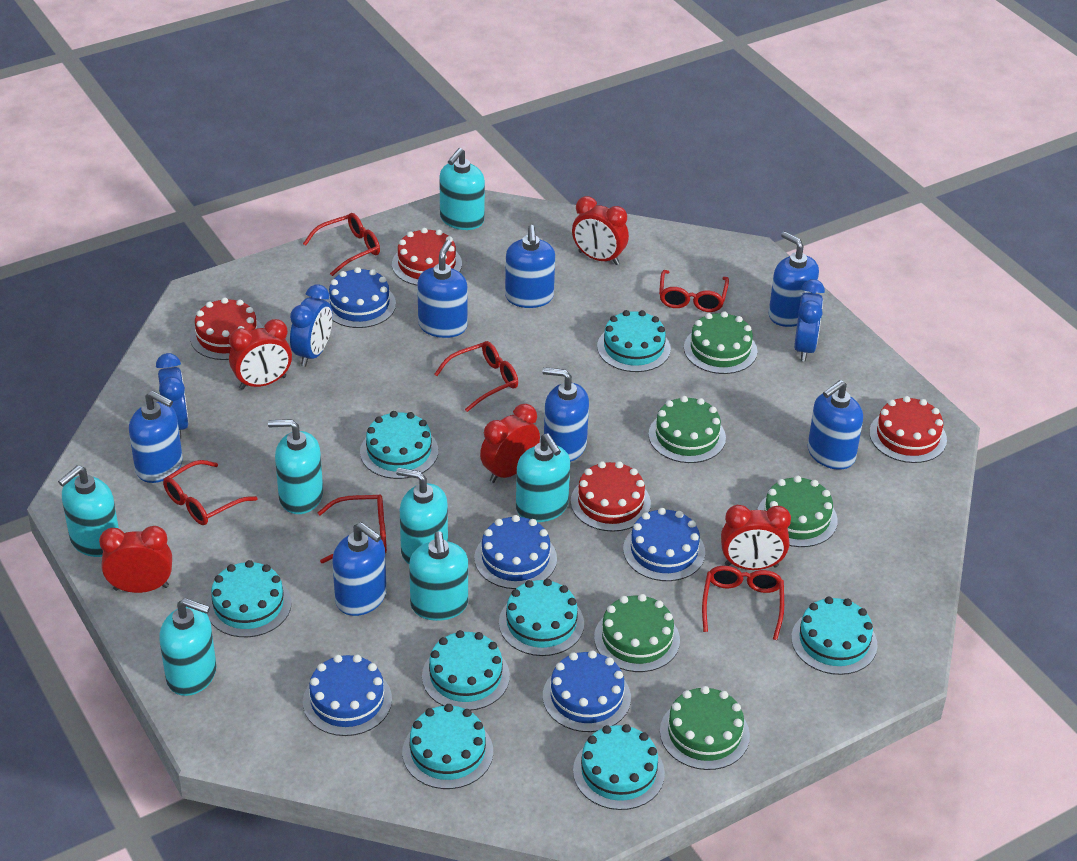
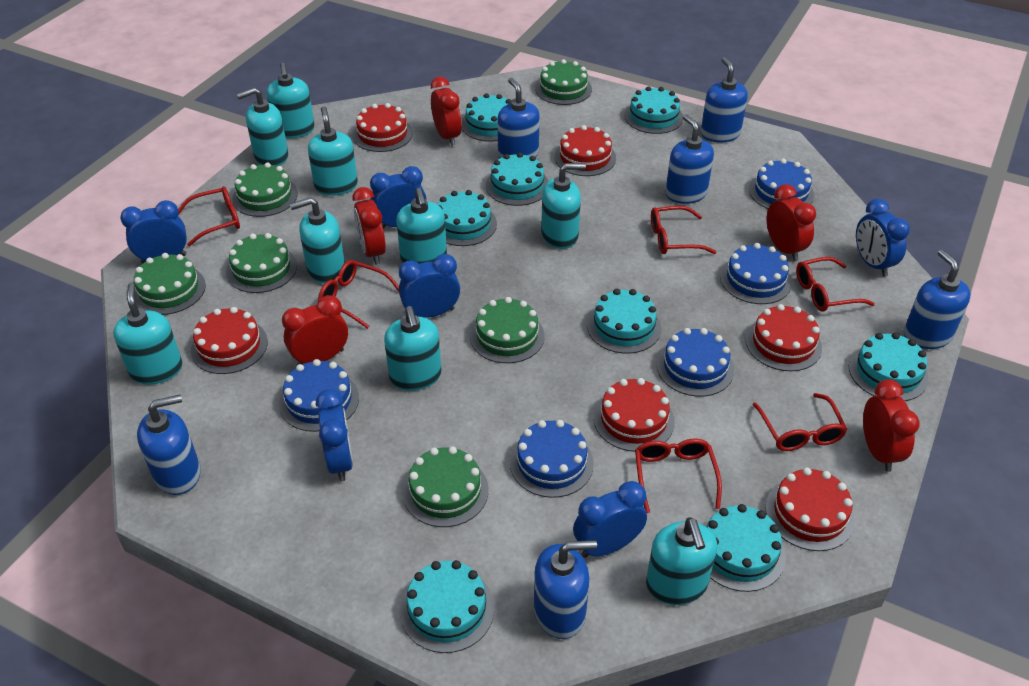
blue clock: [156,353,189,439] [290,284,333,367] [794,279,825,361] = 3 -> [120,200,187,264] [316,389,353,482] [370,166,427,229] [399,254,460,318] [573,481,647,558] [856,199,910,277] = 6
blue soap dispenser: [129,391,183,483] [332,522,387,616] [417,240,468,338] [505,225,555,308] [542,367,589,462] [769,231,819,327] [808,380,863,470] = 7 -> [137,395,201,495] [498,78,540,158] [534,540,597,639] [666,114,714,204] [701,57,748,142] [904,250,971,349] = 6
green cake: [594,594,680,672] [649,396,726,463] [660,686,750,770] [684,311,757,374] [757,476,838,547] = 5 -> [134,253,206,315] [226,233,297,293] [232,163,298,217] [403,446,489,527] [470,297,544,363] [535,59,592,105] = 6
red cake: [190,297,263,360] [392,228,462,286] [571,461,651,532] [869,396,947,463] = 4 -> [191,307,268,374] [353,103,413,152] [555,125,616,176] [594,378,675,452] [745,304,822,371] [765,467,855,551] = 6
turquoise soap dispenser: [58,465,119,557] [159,598,216,696] [268,419,323,514] [396,468,448,564] [409,531,468,621] [439,148,485,230] [516,433,570,522] = 7 -> [113,283,183,384] [237,88,288,166] [266,63,315,138] [290,197,345,283] [308,106,358,196] [384,306,442,391] [396,188,447,264] [541,163,586,249] [646,517,717,605] = 9

